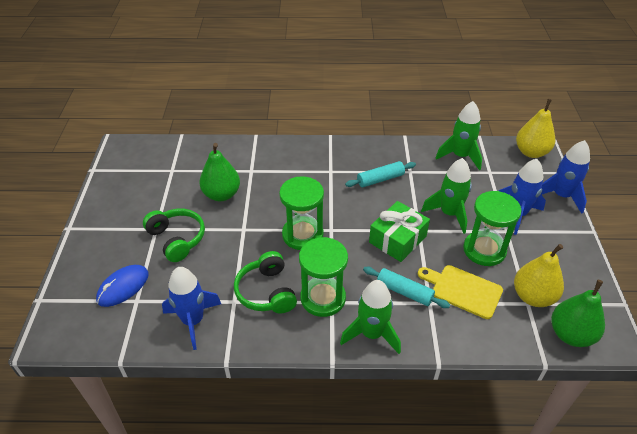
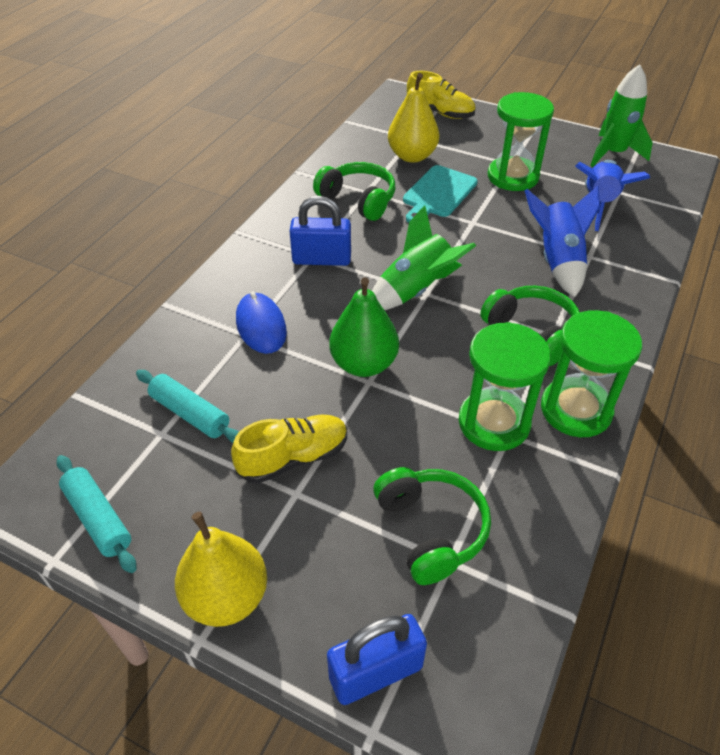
blue padlock: none = 0 -> [290,196,351,266] [327,614,427,705] = 2
blue rocket: [162,267,221,350] [498,159,546,235] [541,140,590,214] = 3 -> [525,186,600,297] [575,160,650,231] = 2
green gift: [369,201,430,262] = 1 -> none = 0
green headphones: [143,209,205,262] [234,251,297,313] = 2 -> [313,162,395,221] [373,467,491,585] [480,286,580,366] = 3
green pear: [199,143,240,201] [551,280,605,347] = 2 -> [329,277,399,377] = 1
green rocket: [340,280,401,354] [421,158,472,234] [435,101,482,170] = 3 -> [372,205,476,310] [590,65,653,167] = 2
turquoise cutting board: none = 0 -> [403,165,478,223] = 1
yellow cutting board: [418,265,503,319] = 1 -> none = 0
yellow shoe: none = 0 -> [231,415,347,484] [407,71,475,119] = 2

